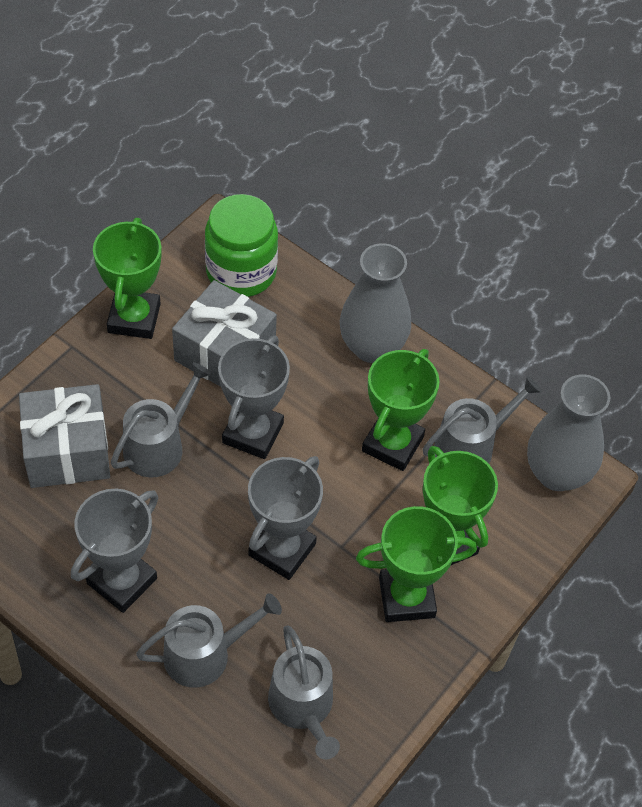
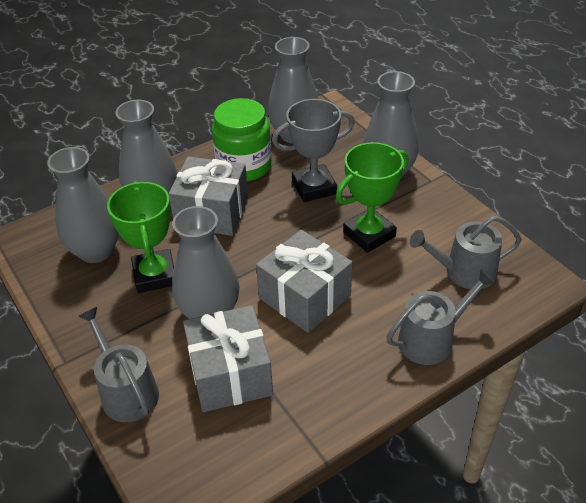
green trophy: [93,218,161,339] [356,506,477,622] [362,349,440,471] [423,446,498,565] = 4 -> [107,181,174,293] [336,142,409,253] = 2
grey gift: [19,384,110,488] [172,280,277,387] = 2 -> [168,157,248,236] [183,305,273,412] [256,230,352,333] = 3
grey trophy: [71,489,158,613] [218,336,290,459] [248,456,323,580] = 3 -> [272,99,355,202] = 1
grey vase: [340,243,411,363] [527,374,610,491] = 2 -> [47,147,119,263] [115,100,177,193] [172,206,239,319] [268,37,319,143] [363,71,419,178] = 5
grey watering can: [111,362,211,477] [136,593,282,688] [268,626,340,759] [423,376,542,463] = 4 -> [79,307,159,422] [386,269,496,365] [410,216,522,289] = 3

